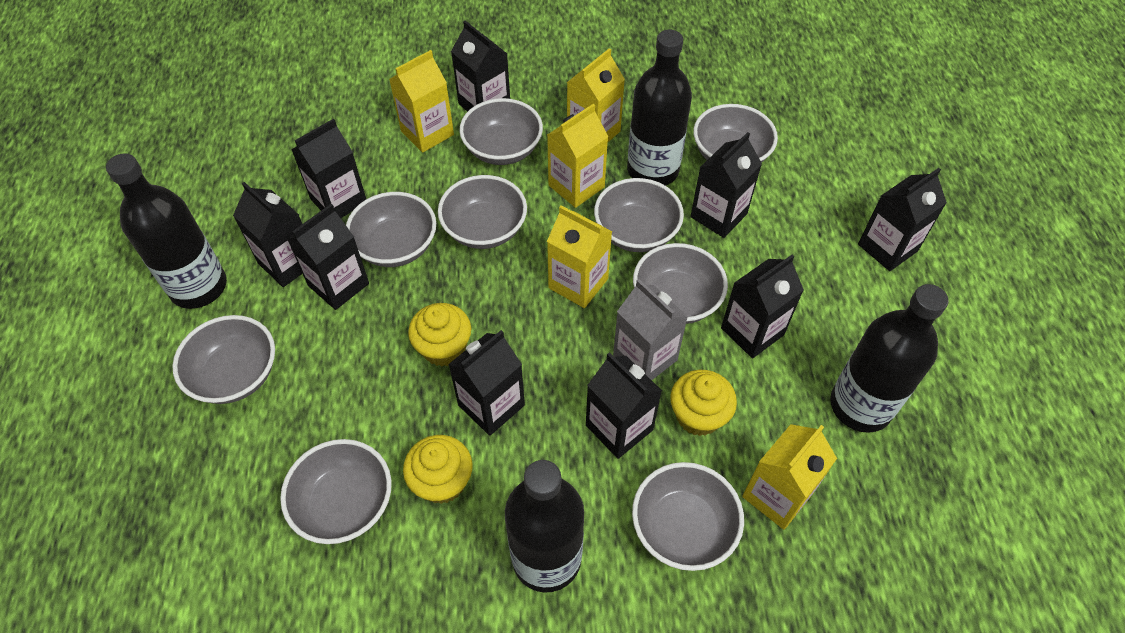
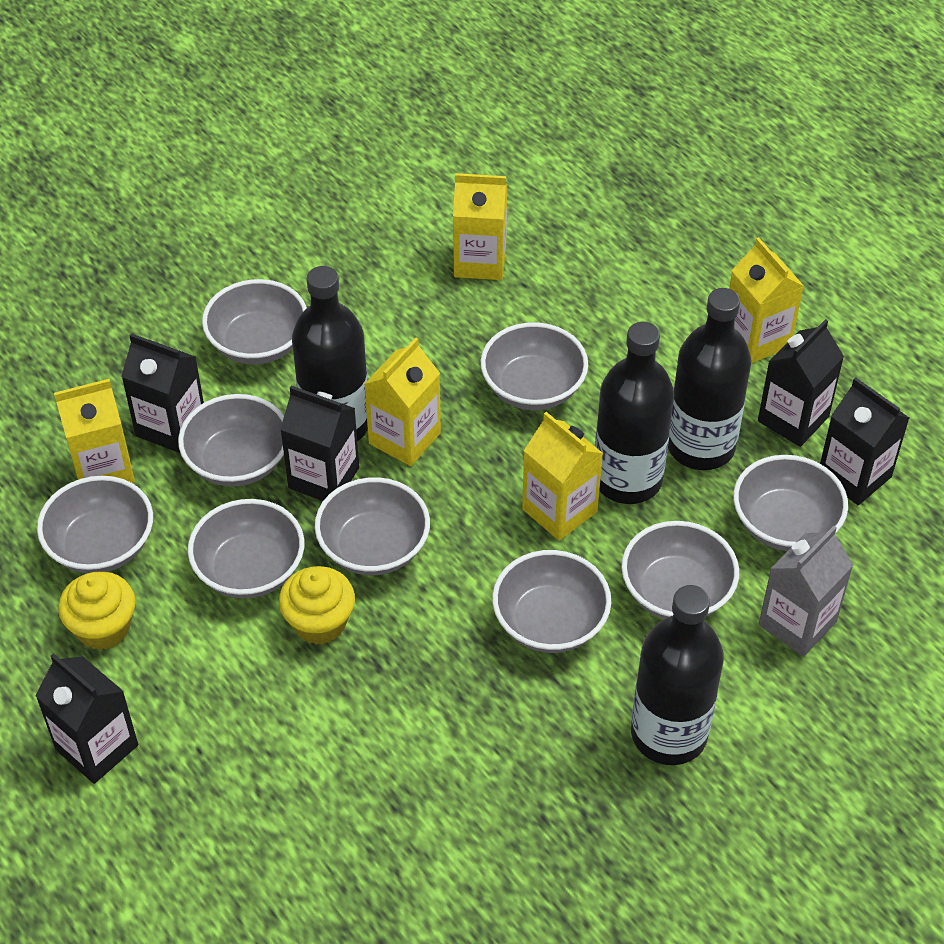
black carton: [233,182,303,287] [287,204,369,310] [291,119,366,218] [448,330,525,436] [451,21,510,112] [586,352,662,459] [690,132,762,238] [721,255,804,358] [858,168,947,271] = 9 -> [36,653,138,784] [121,333,204,453] [280,386,359,501] [758,319,844,447] [820,377,909,505] = 5
yellow cupcake: [403,435,473,504] [408,303,471,367] [670,370,737,436] = 3 -> [58,571,136,650] [279,566,355,645] = 2

